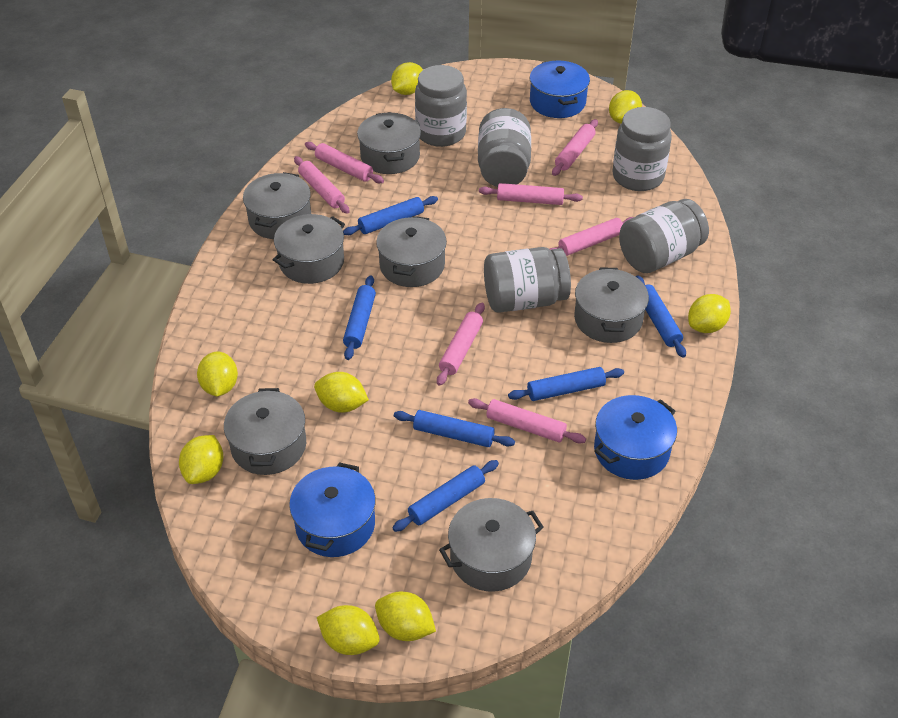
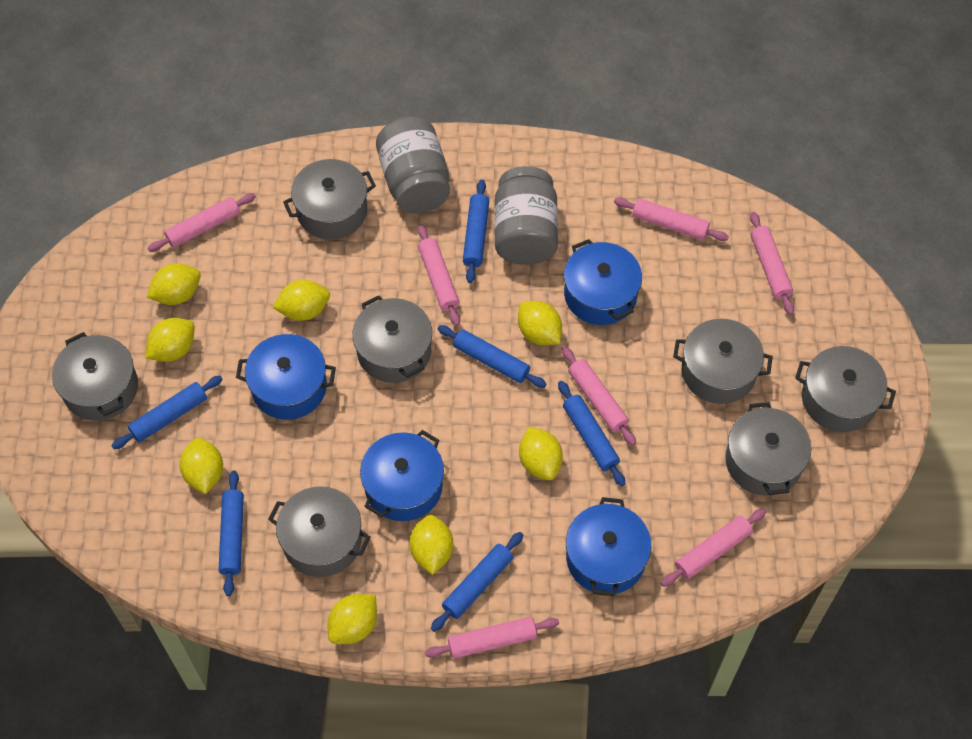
blue pot: [289,462,376,557] [530,60,590,118] [594,395,677,480] = 3 -> [236,334,336,420] [360,430,444,521] [564,239,642,325] [566,497,651,596] = 4
grey jar: [415,65,467,147] [478,108,531,187] [484,247,571,313] [612,107,672,191] [619,199,709,273] = 5 -> [376,117,450,214] [494,166,558,265] = 2

